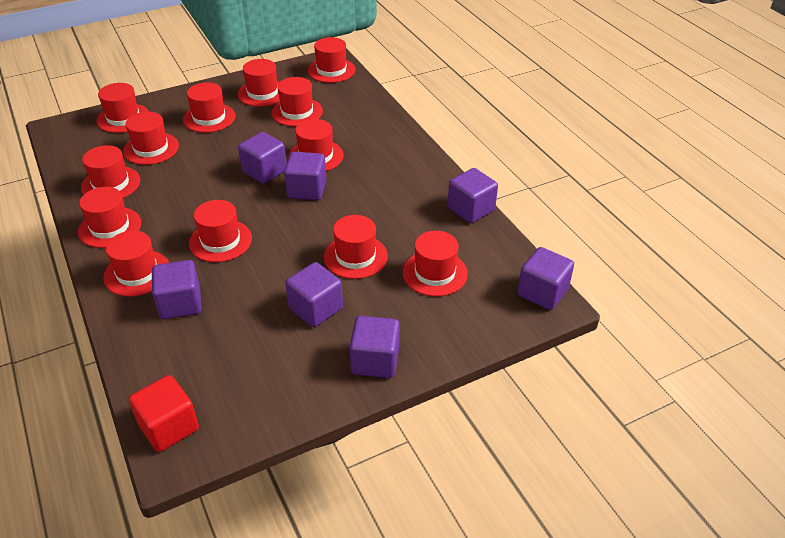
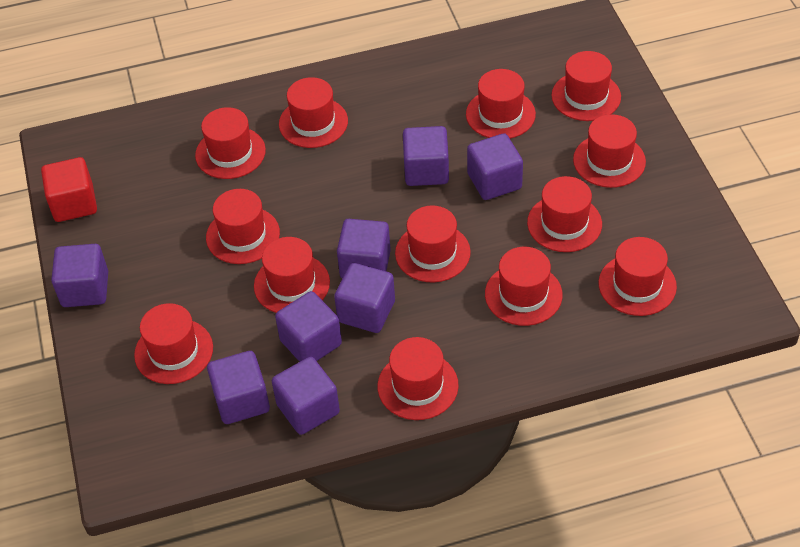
purple cube: [152,260,202,319] [238,132,287,184] [284,152,327,200] [285,262,343,327] [350,316,400,378] [448,168,498,223] [517,247,574,310] = 7 -> [51,244,108,307] [207,351,270,424] [272,357,340,435] [275,291,342,362] [334,263,395,333] [337,219,391,279] [403,126,449,186] [467,133,523,200] = 8

